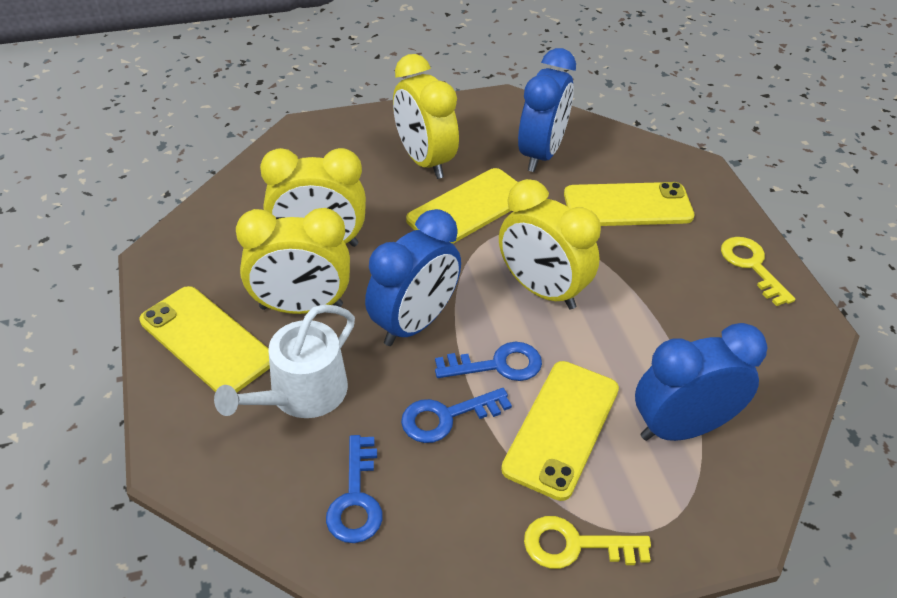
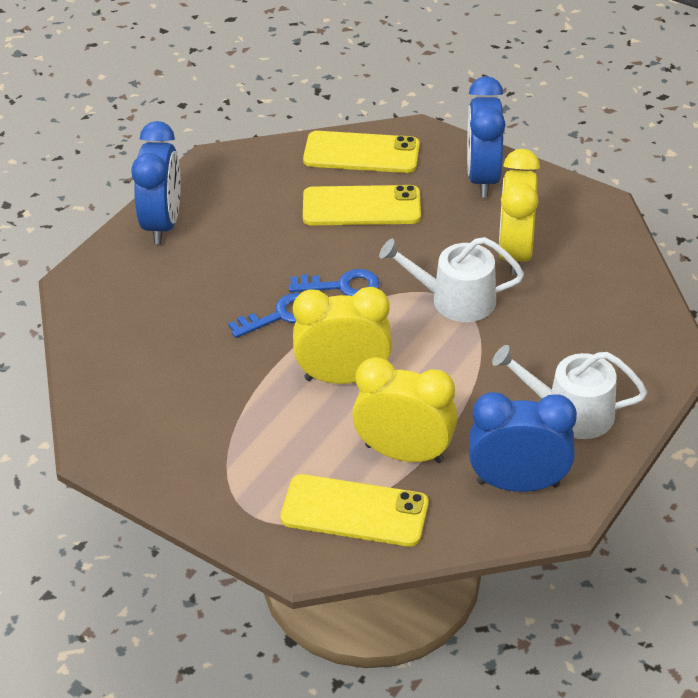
blue key: [326,435,382,543] [401,388,512,443] [435,342,542,381] = 3 -> [228,293,301,338] [289,269,380,296] = 2
white watering can: [214,304,355,418] = 1 -> [379,237,524,322] [492,345,647,439] = 2
yellow clock: [236,208,350,314] [260,148,366,247] [393,54,459,179] [499,179,601,309] = 4 -> [293,287,392,384] [352,357,457,463] [499,149,540,275] = 3
yellow key: [524,516,651,569] [721,237,795,306] = 2 -> none = 0
yellow phone: [140,286,270,393] [406,168,518,244] [501,361,619,501] [564,182,695,226] = 4 -> [281,474,428,547] [303,131,420,173] [303,185,421,225] = 3

